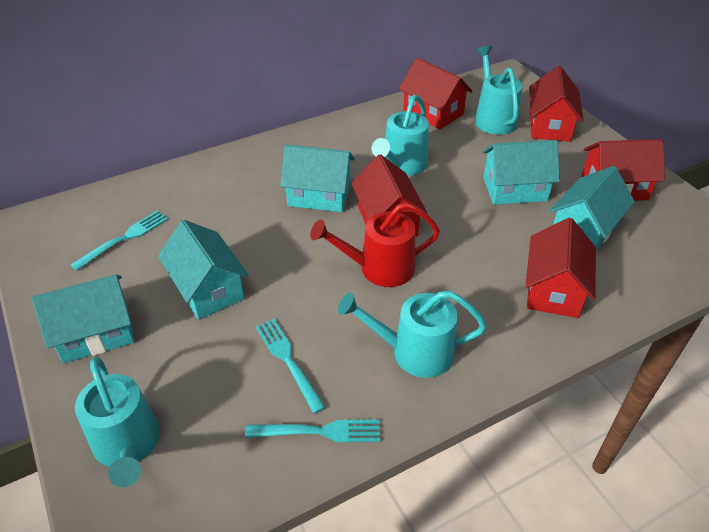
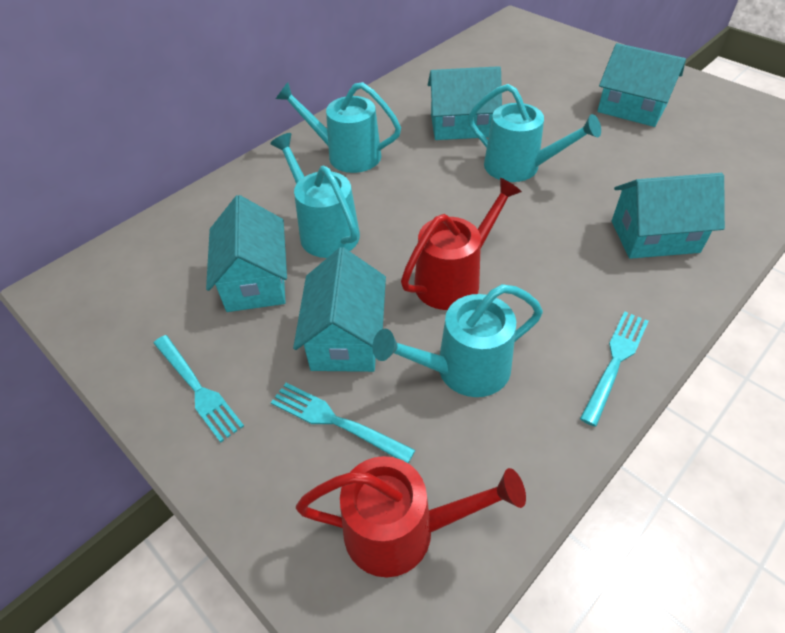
red house: [351,154,428,237] [399,58,472,129] [525,218,596,318] [529,66,584,142] [582,139,665,201] = 5 -> none = 0
red watering can: [310,202,440,287] = 1 -> [296,456,526,577] [401,178,522,310] = 2

